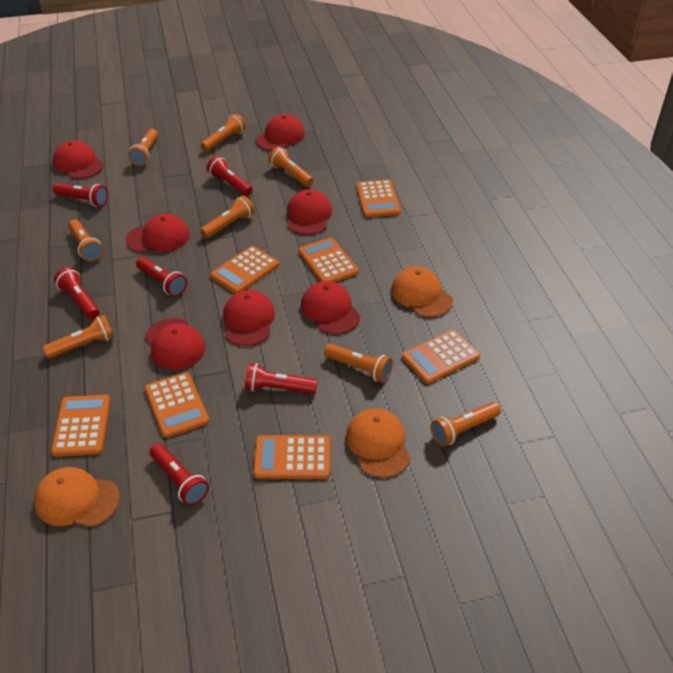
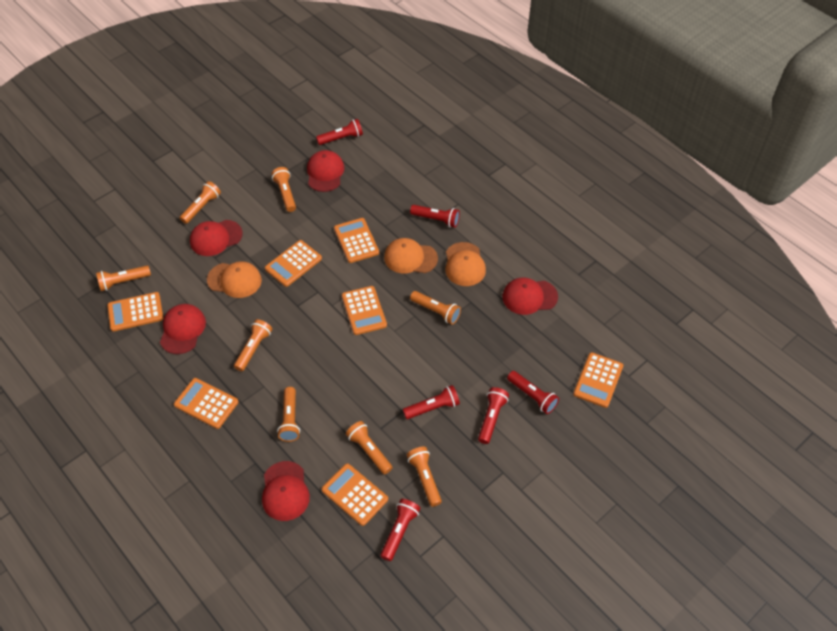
red cap: [53,140,104,179] [126,214,190,253] [145,318,205,370] [223,290,275,346] [256,114,305,151] [287,189,332,235] [301,281,360,334] = 7 -> [160,304,206,354] [190,220,243,256] [262,461,310,521] [307,150,344,192] [503,278,558,315] = 5

